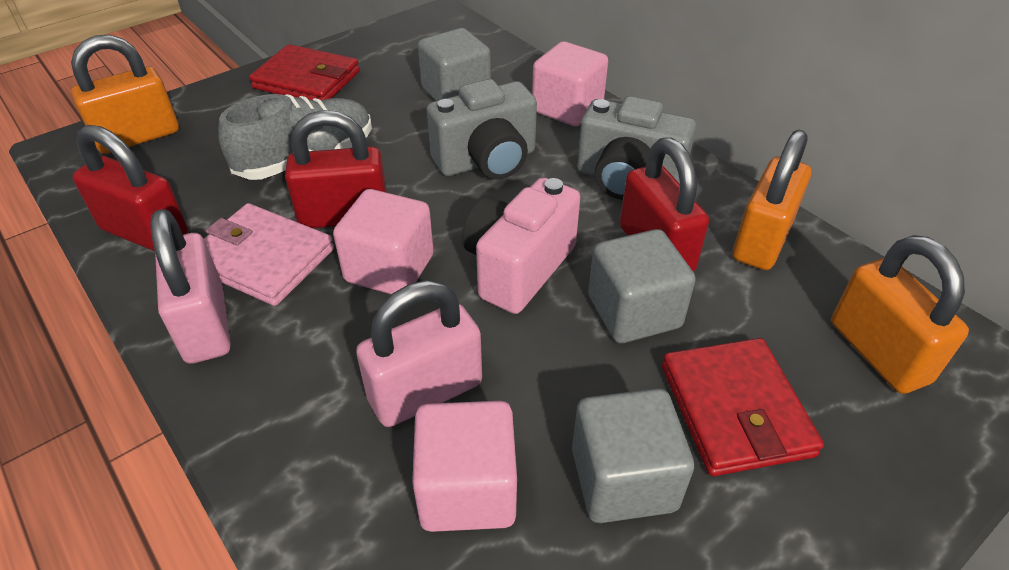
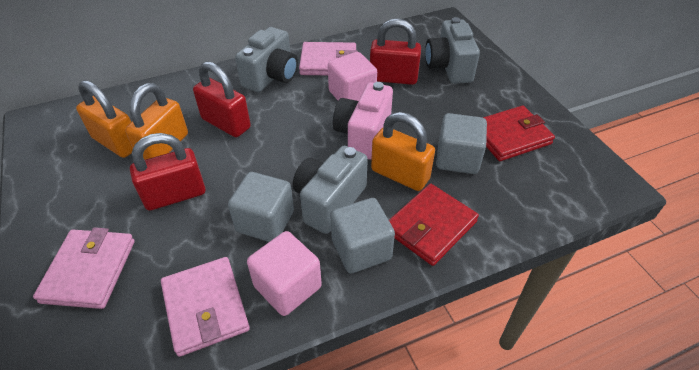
grey camera: [427,79,537,179] [577,96,696,200] = 2 -> [235,27,298,92] [293,146,368,234] [425,17,480,84] = 3
grey shoe: [218,94,372,180] = 1 -> none = 0
pink cube: [333,189,434,295] [412,401,517,532] [532,41,608,126] = 3 -> [247,231,322,316] [328,52,377,101] = 2
pink padlock: [150,209,231,364] [356,280,482,427] = 2 -> none = 0
pink wallet: [204,203,334,306] = 1 -> [33,227,135,309] [161,257,250,357] [299,42,358,75] = 3

